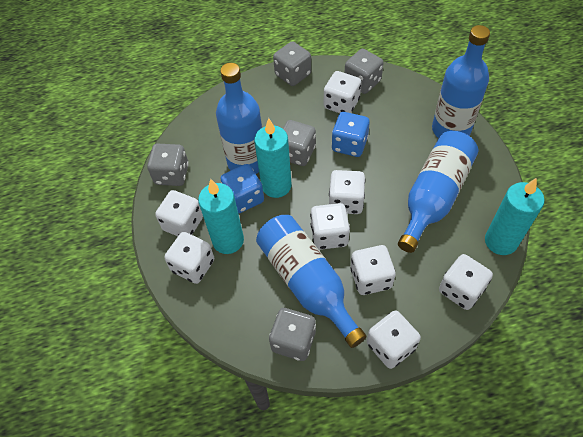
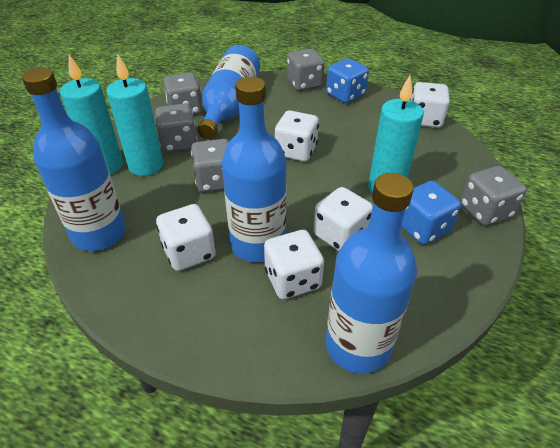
white dice: [155,190,203,236] [164,232,214,284] [310,203,350,250] [324,71,361,113] [329,170,365,214] [350,245,396,295] [367,310,421,369] [439,254,493,310] = 8 -> [156,204,216,271] [264,230,324,300] [275,110,319,162] [313,187,373,251] [411,82,450,128] = 5

